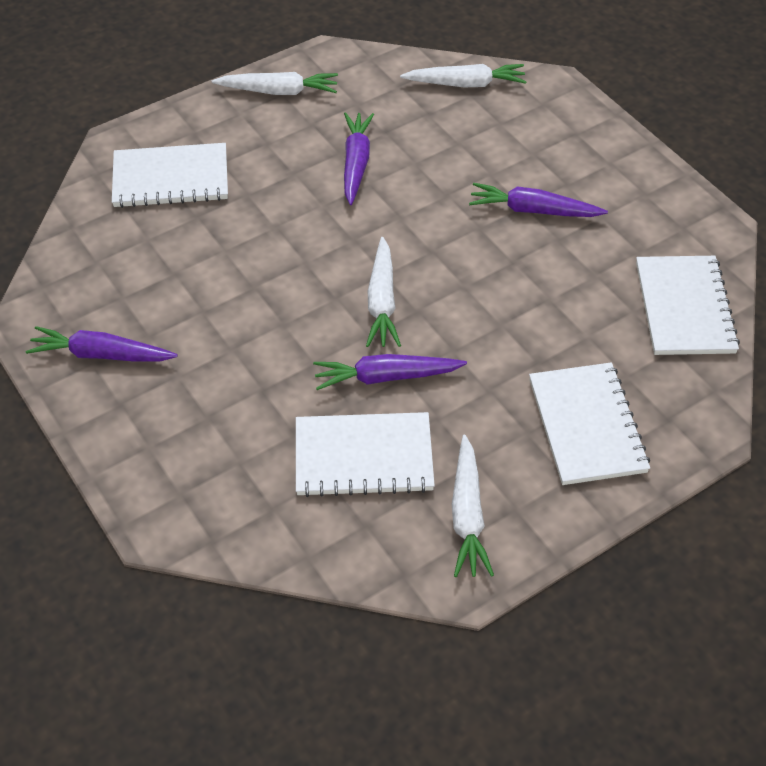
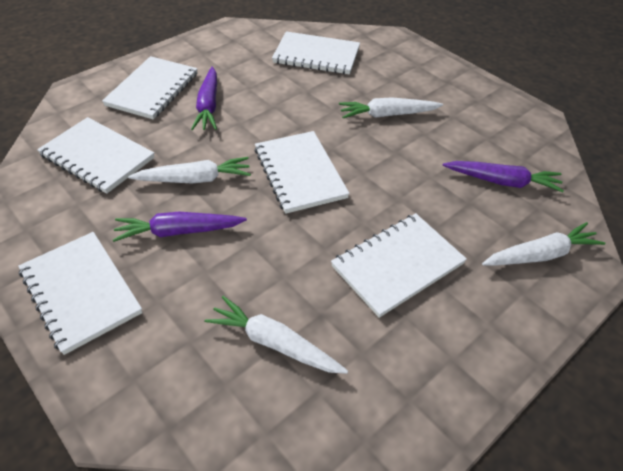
purple carrot: [26,326,178,362] [313,354,467,390] [344,112,374,205] [469,183,608,217] = 4 -> [113,212,247,242] [191,67,217,130] [443,161,564,192] = 3
white notebook: [112,143,228,208] [296,412,435,497] [529,362,650,485] [636,256,740,355] = 4 -> [18,232,143,355] [37,117,155,194] [102,56,198,120] [254,131,350,214] [272,31,360,75] [331,213,467,318] = 6

